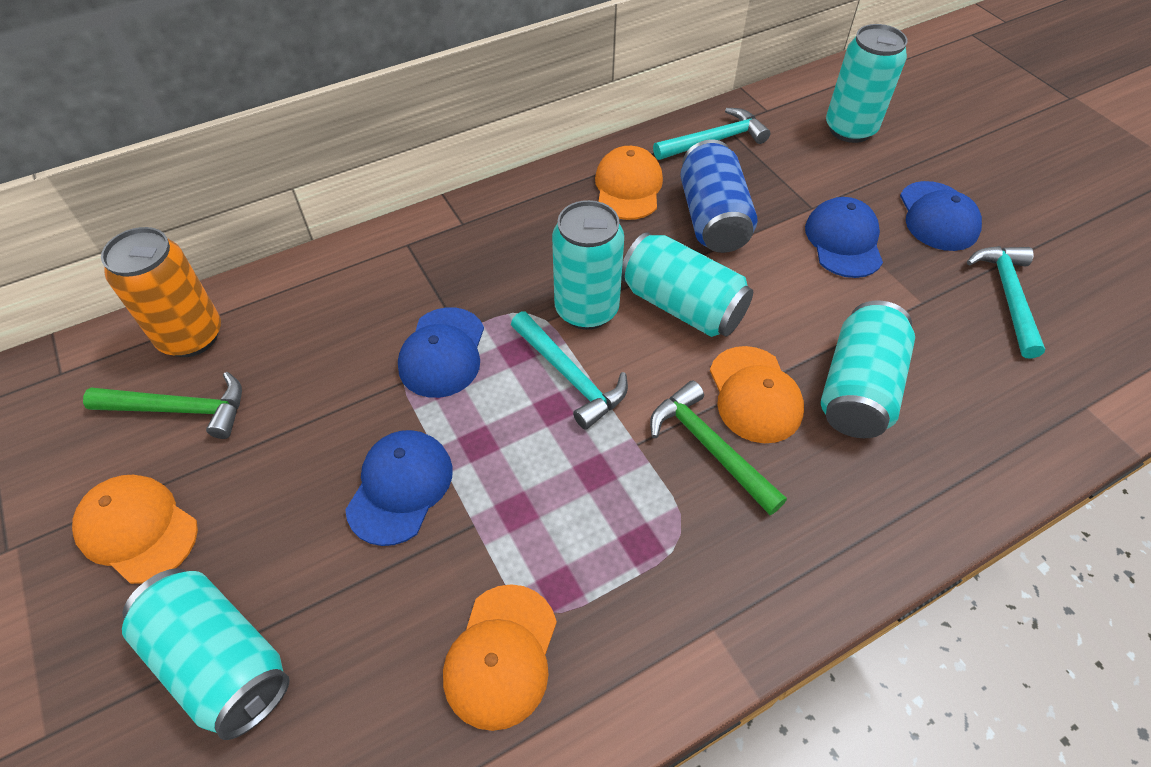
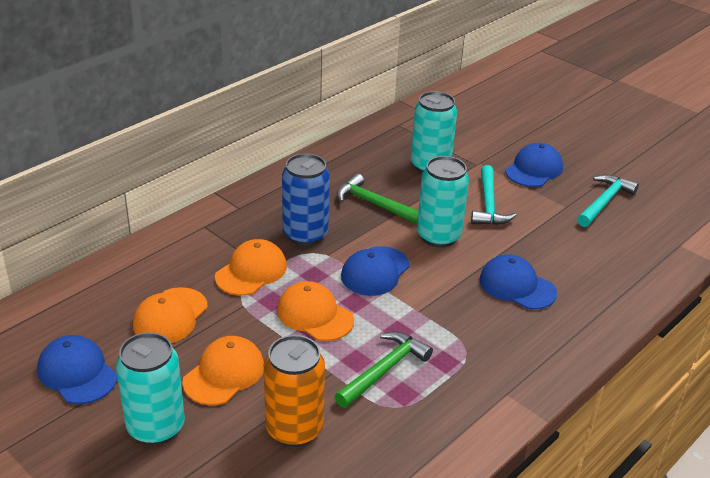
turquoise can: [122,568,290,740] [552,200,624,330] [621,232,753,337] [821,301,915,438] [826,24,908,143] = 5 -> [116,332,185,445] [410,91,457,173] [417,156,469,248] = 3
turquoise hammer: [511,312,628,430] [653,108,770,160] [967,246,1045,359] = 3 -> [471,165,517,225] [577,174,639,227] = 2

